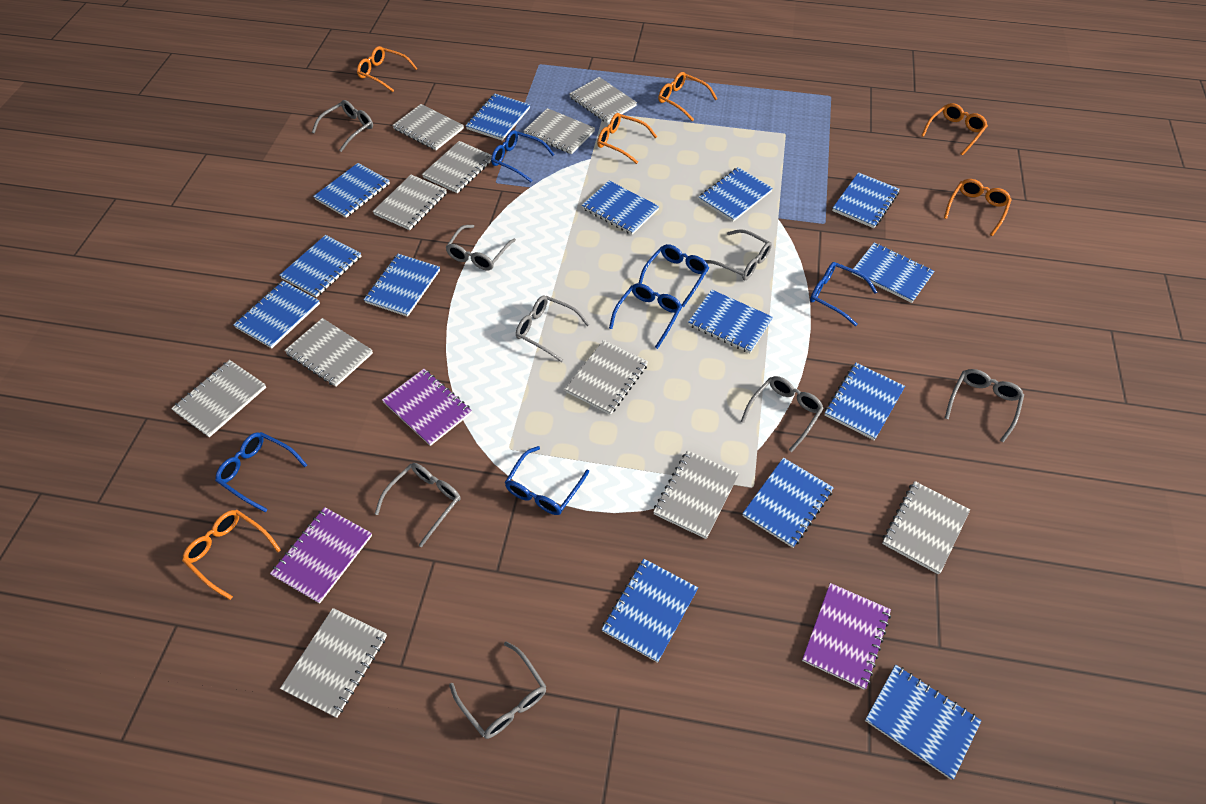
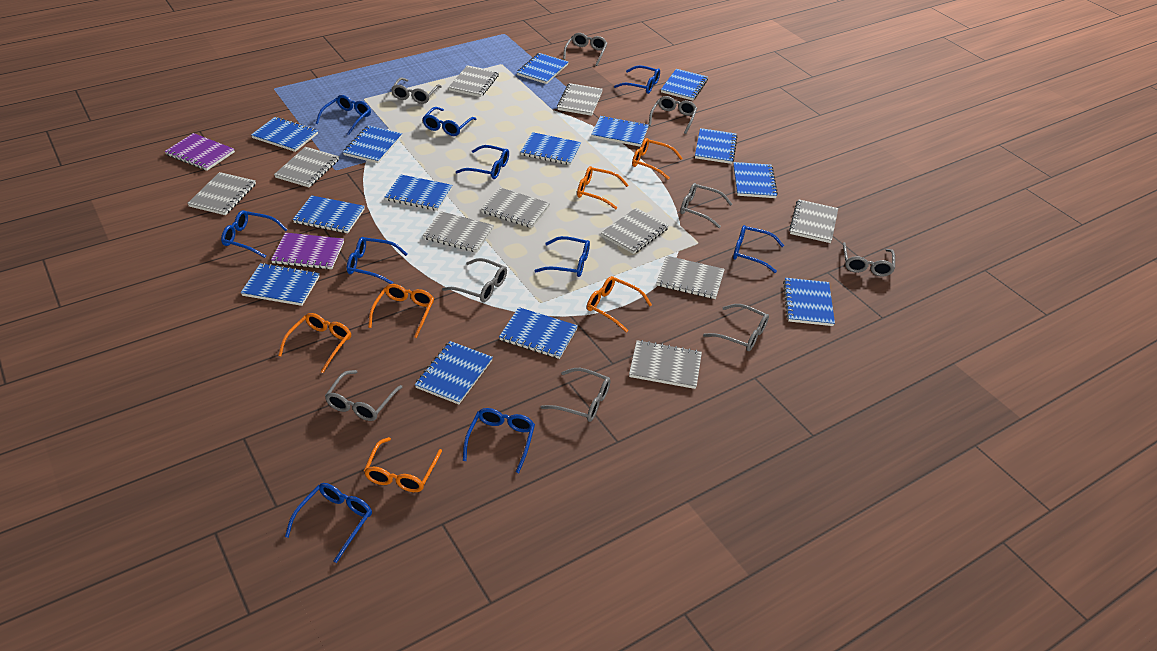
blue glasses: [215,432,307,512] [491,130,554,182] [505,446,589,515] [609,283,682,349] [639,244,709,307] [810,262,877,326] = 6 -> [221,210,287,258] [285,483,372,563] [316,95,371,135] [347,237,408,284] [422,107,477,136] [456,145,509,179] [463,408,535,473] [534,236,590,277] [614,65,660,94] [733,225,784,273] = 10
grey glasses: [312,100,373,152] [375,463,461,547] [446,225,516,270] [449,642,546,739] [516,296,590,362] [705,229,772,280] [741,376,824,452] [945,369,1024,442] = 8 -> [325,370,402,421] [391,77,442,104] [442,258,507,302] [541,368,611,422] [563,33,607,66] [649,96,697,134] [680,183,732,228] [703,304,769,351] [843,242,895,276] = 9
grey notebook: [171,360,266,437] [280,608,387,718] [284,318,373,386] [373,175,447,230] [392,104,464,150] [422,141,492,193] [523,108,595,154] [565,340,648,415] [569,77,637,123] [653,450,739,539] [882,481,970,574] = 11 -> [187,172,256,215] [274,147,339,187] [423,211,494,253] [448,65,499,97] [481,188,550,228] [557,83,603,116] [601,208,669,254] [629,340,702,389] [656,256,725,299] [789,199,838,243] = 10
purple notebook: [270,507,372,604] [382,369,472,446] [802,583,891,690] = 3 -> [165,133,235,171] [271,232,344,269] = 2

